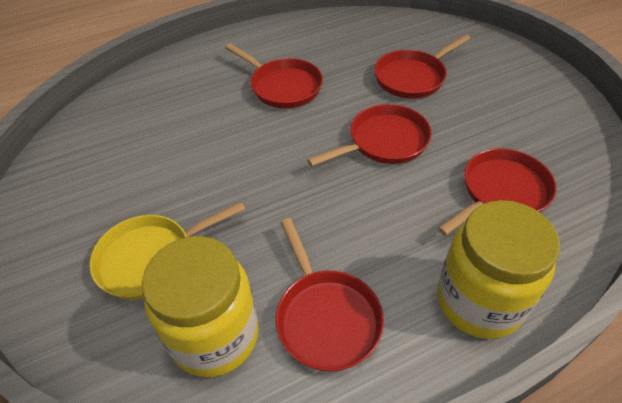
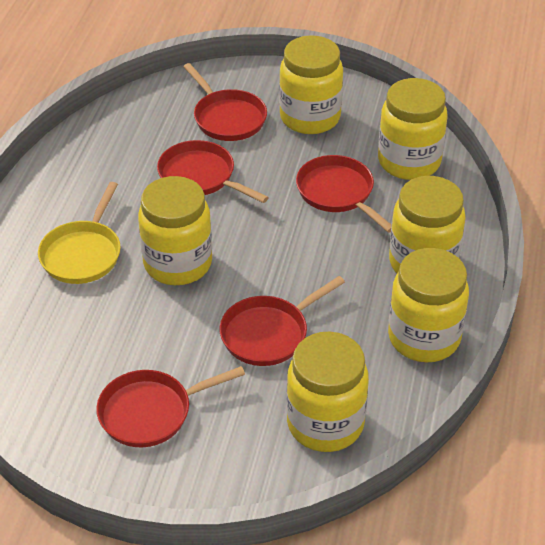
yellow jar: [142,236,259,377] [437,200,560,339] = 2 -> [138,176,212,285] [279,35,343,134] [286,332,369,452] [378,78,448,180] [388,248,469,362] [389,176,465,273] = 6

